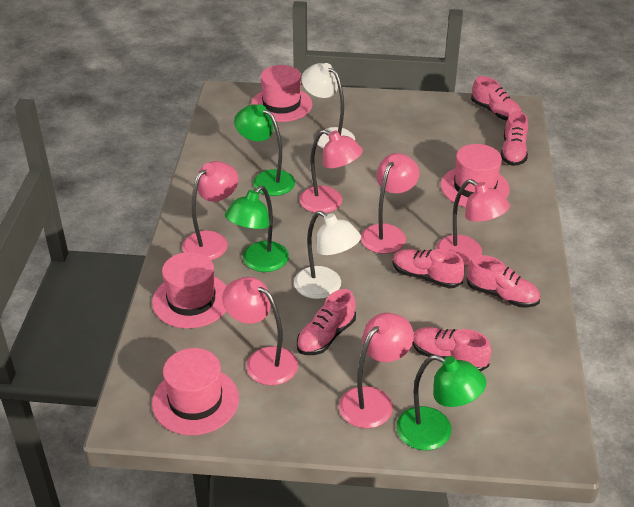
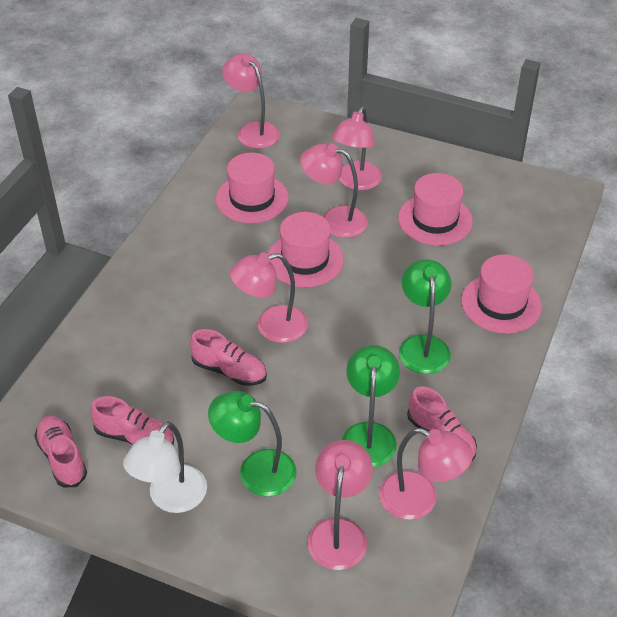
pink shoe: [297,289,356,355] [392,249,465,288] [413,327,492,371] [467,255,540,308] [471,76,522,121] [501,111,528,166] = 6 -> [34,416,87,487] [90,396,174,446] [190,329,267,386] [407,386,477,461] = 4
white lamp: [294,211,361,299] [301,63,355,149] = 2 -> [123,422,207,513] = 1

